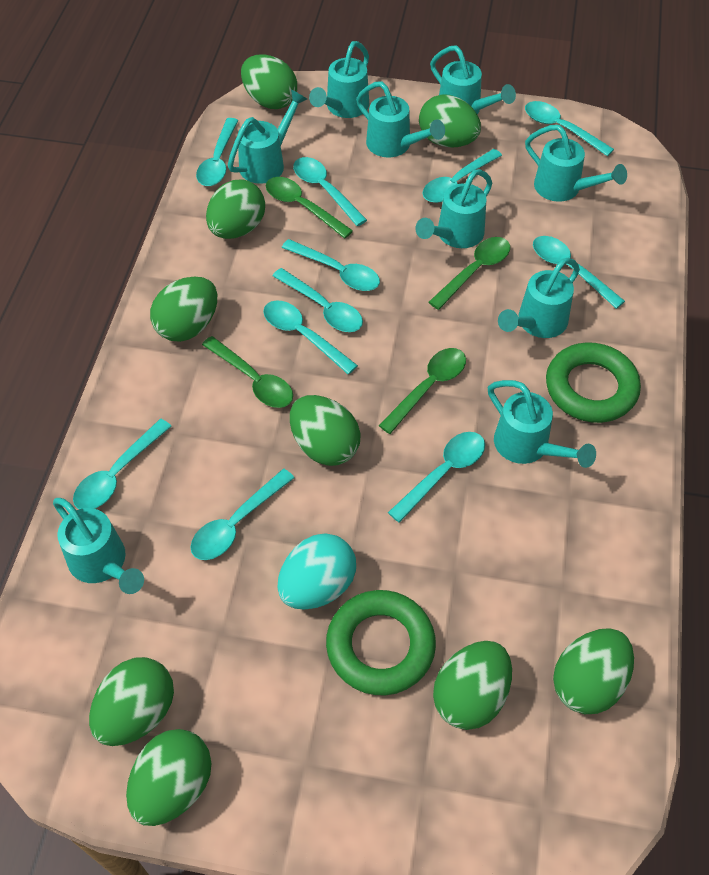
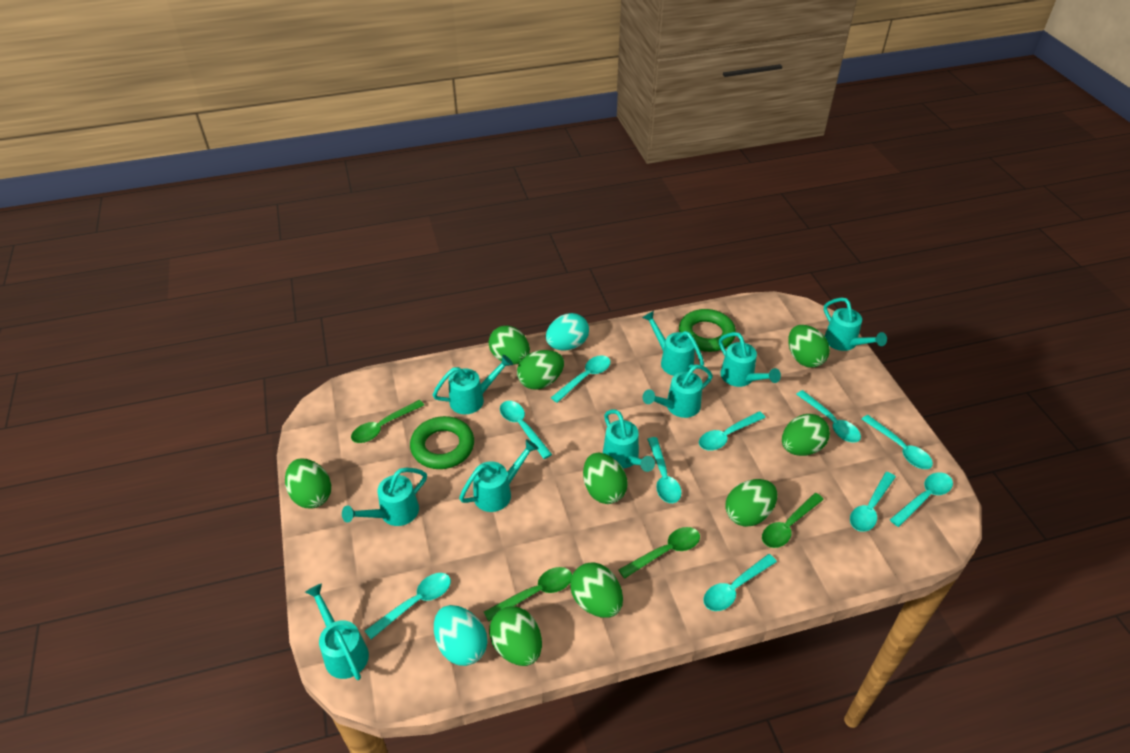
turquoise egg: [278,533,356,610] = 1 -> [434,605,487,666] [546,313,589,350] = 2
turquoise spoon: [73,419,172,509] [191,469,294,560] [196,118,239,186] [263,300,358,374] [272,268,363,332] [282,239,380,291] [293,157,367,226] [388,432,485,523] [422,149,502,203] [525,101,614,156] [533,236,625,309] = 11 -> [365,573,451,639] [500,401,552,459] [551,355,611,403] [647,437,681,503] [699,411,766,451] [703,554,777,611] [796,390,861,443] [850,472,896,532] [862,415,933,469] [890,472,953,527] = 10

